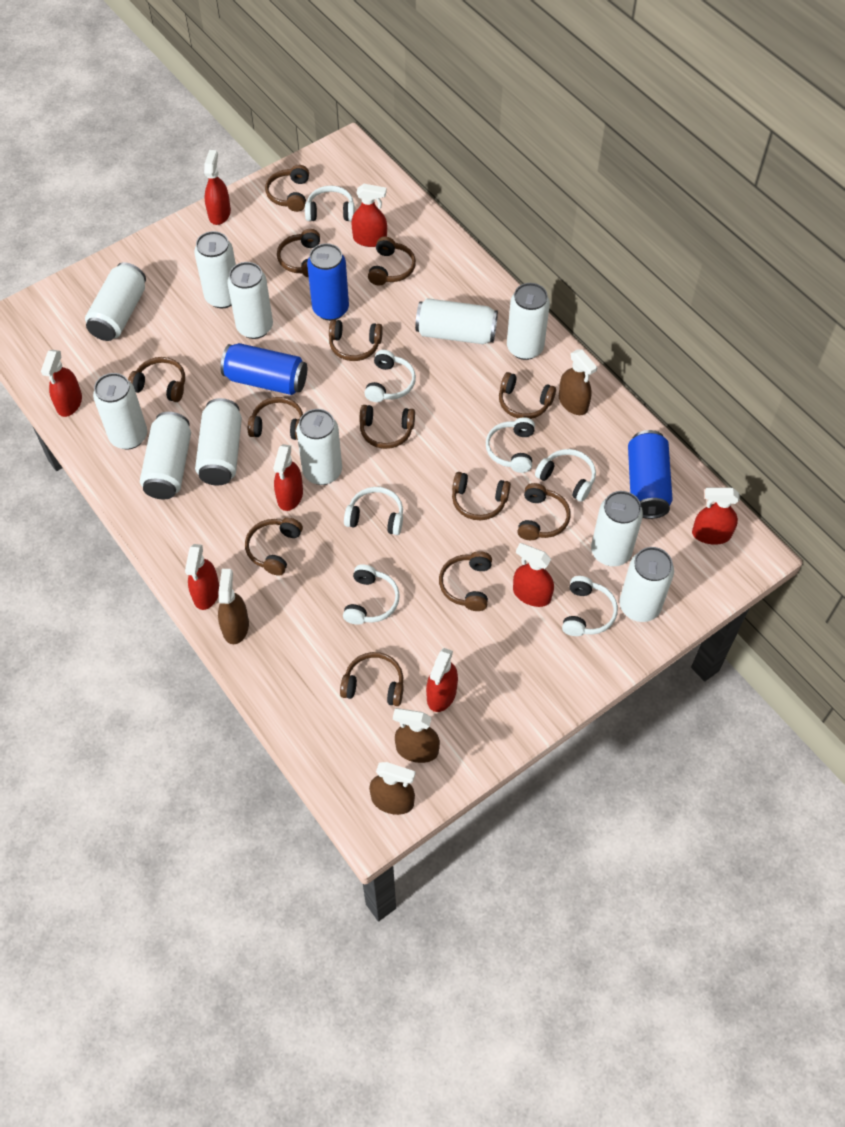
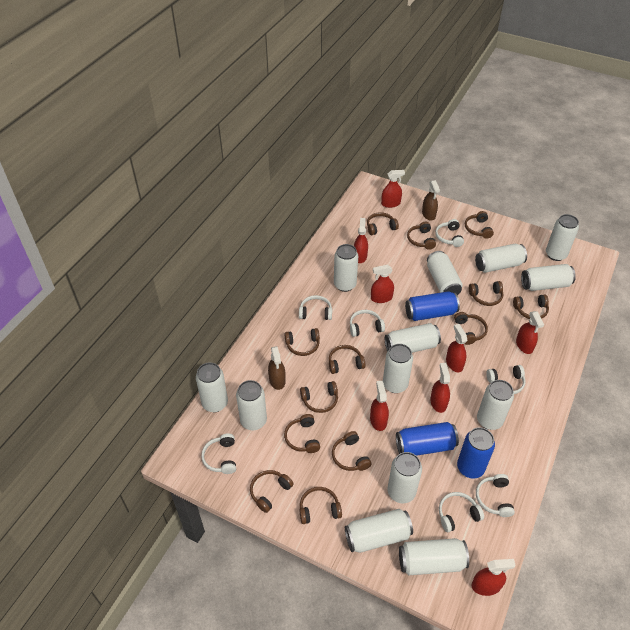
brown spray bottle: [218,569,249,644] [369,762,416,815] [393,708,440,763] [559,349,598,415] = 4 -> [268,346,286,390] [422,180,440,221] = 2
white can: [85,262,146,341] [93,373,147,449] [140,412,191,499] [194,231,236,309] [195,398,242,485] [227,262,273,339] [297,409,342,485] [415,298,498,344] [507,283,550,360] [591,491,643,566] [620,547,674,622] = 11 -> [196,362,228,412] [236,380,267,430] [334,244,358,292] [345,509,413,553] [383,344,413,393] [385,323,441,353] [387,452,422,503] [399,538,469,575] [427,251,463,295] [475,244,527,273] [477,380,514,430] [521,264,576,291] [546,214,579,261] = 13

